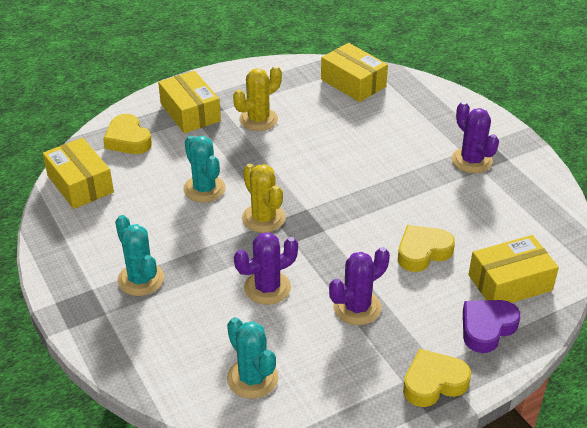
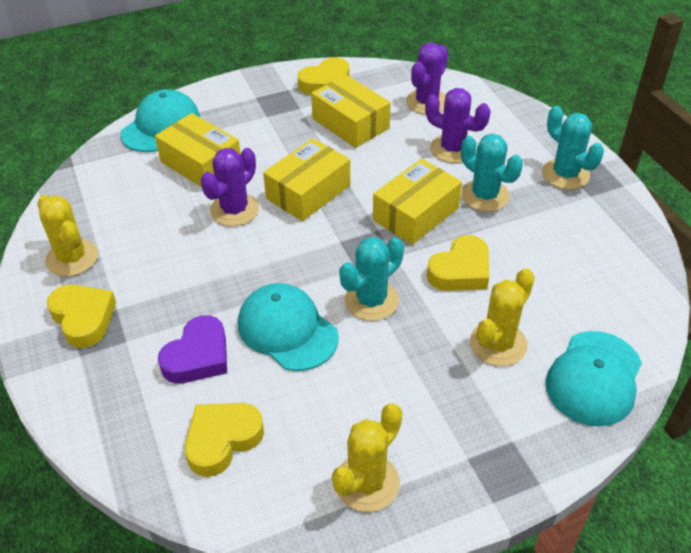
turquoise cap: none = 0 -> [120,89,200,152] [238,283,339,371] [546,331,642,427] = 3
yellow cactus: [233,66,282,131] [242,164,286,233] = 2 -> [37,195,98,276] [332,403,402,512] [470,268,535,366] = 3
yellow heart: [103,114,152,154] [398,225,455,272] [403,349,471,407] = 3 -> [47,285,116,348] [185,403,264,477] [298,57,349,95] [427,235,489,291] = 4

